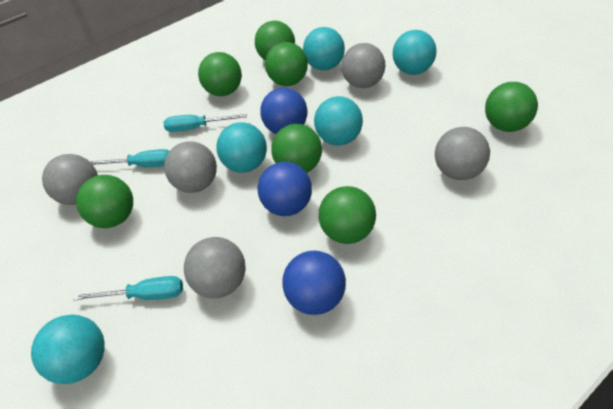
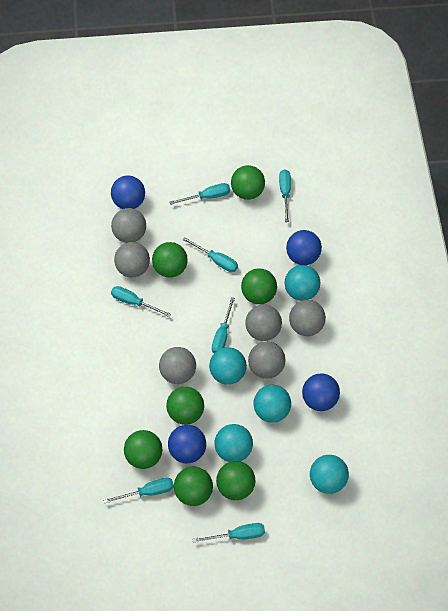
blue ball: [257,162,312,216] [260,88,308,134] [282,251,346,315] = 3 -> [111,176,145,209] [168,425,206,463] [286,230,322,265] [302,373,340,411] = 4
grey ball: [42,154,98,205] [164,141,217,193] [184,237,246,298] [341,43,385,88] [435,127,490,180] = 5 -> [111,208,146,243] [114,242,150,277] [159,347,196,384] [245,305,282,341] [248,342,285,379] [289,300,326,336] = 6
turquoise screwdriver: [73,276,183,301] [90,149,169,167] [163,114,247,132] = 3 -> [103,478,174,504] [111,286,171,317] [169,183,230,205] [182,237,238,272] [192,523,265,543] [212,297,235,353] [279,169,291,222] = 7

